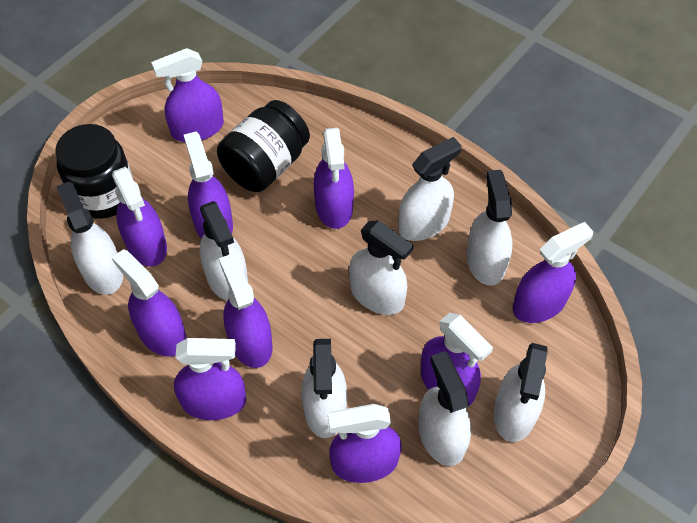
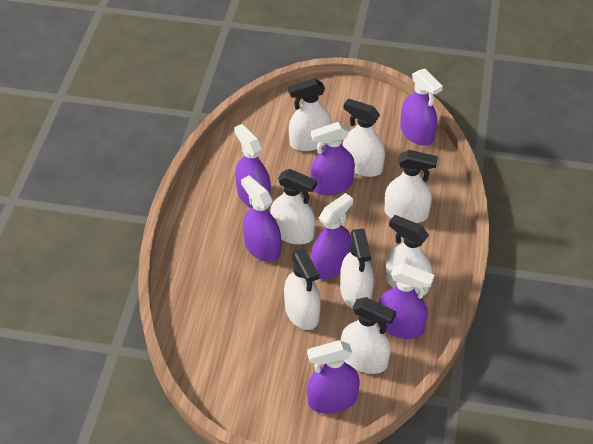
black jar: [55,124,133,219] [217,100,310,192] = 2 -> none = 0
purple spray bottle: [112,167,167,267] [112,249,186,357] [151,48,224,142] [174,338,246,420] [184,132,233,239] [219,254,272,368] [314,128,354,229] [328,404,402,483] [421,313,493,406] [513,222,593,323] = 10 -> [234,124,271,208] [241,176,281,262] [307,340,360,414] [311,122,355,195] [311,193,353,279] [378,263,434,339] [400,69,443,146] = 7

